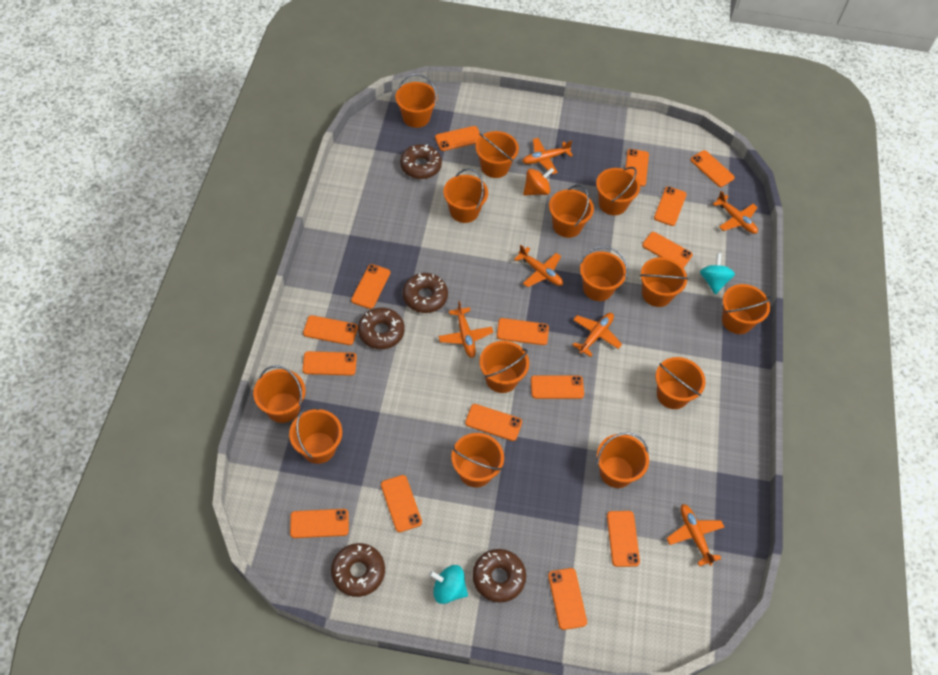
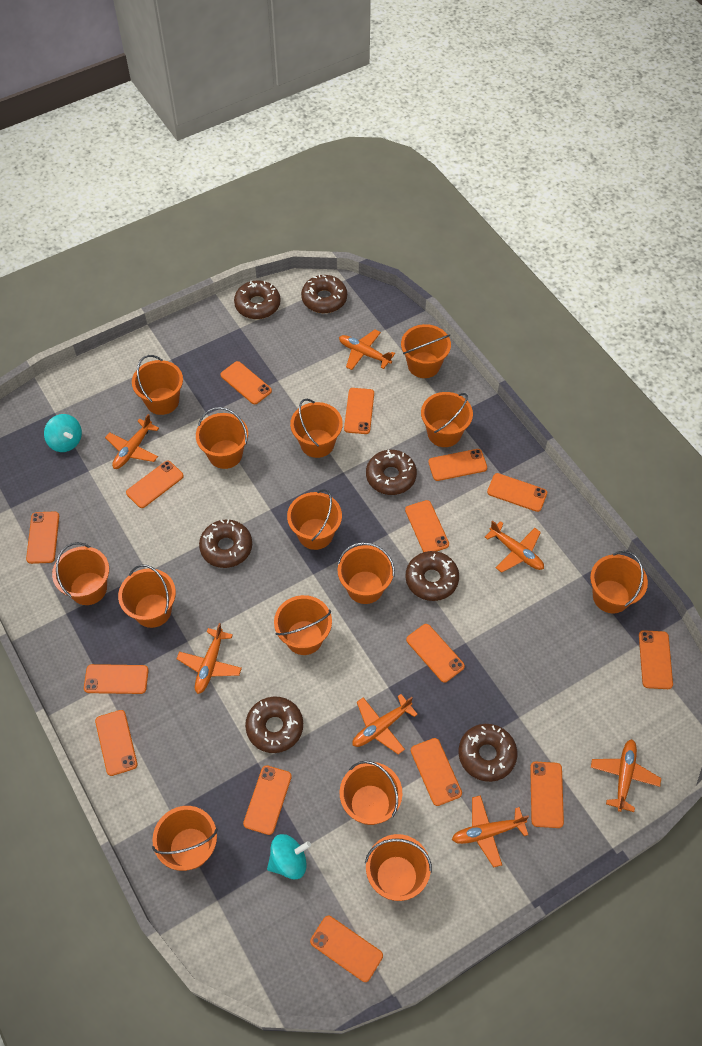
brown donut: [331,543,385,597] [358,307,405,349] [400,144,442,179] [402,273,448,313] [473,549,526,603] = 5 -> [199,519,252,568] [234,281,280,319] [245,697,303,753] [301,274,347,313] [366,450,417,495] [406,551,459,601] [458,724,517,782] = 7
orange plane: [438,301,493,358] [514,245,563,287] [522,138,573,174] [573,313,622,357] [667,504,724,566] [713,191,758,234] = 6 -> [105,414,159,469] [176,623,242,694] [339,330,395,370] [352,694,418,754] [452,795,529,867] [485,520,544,573] [591,739,661,812] = 7
orange spinning top: [523,168,554,196] = 1 -> none = 0

